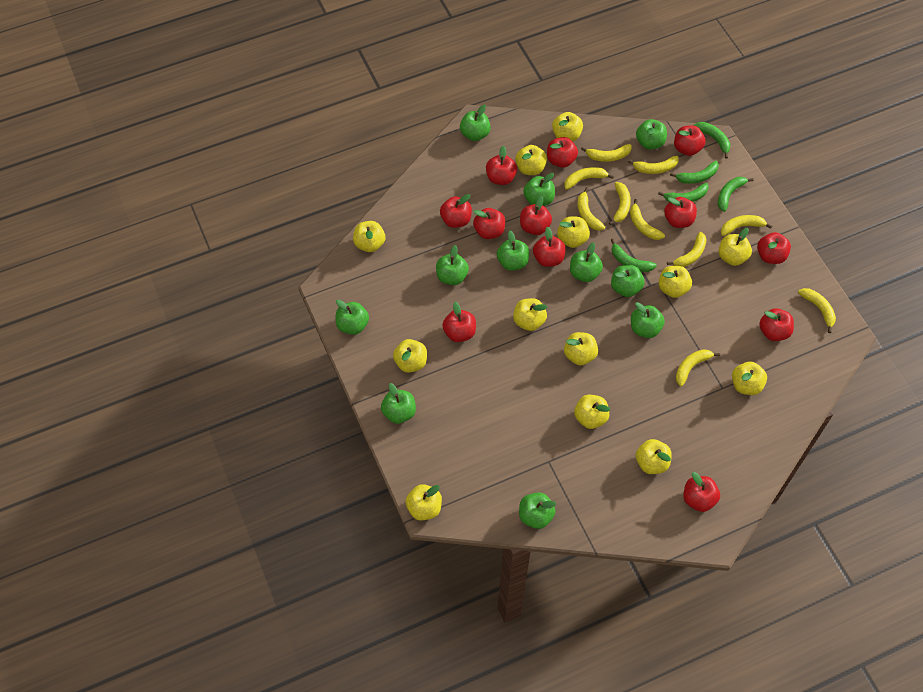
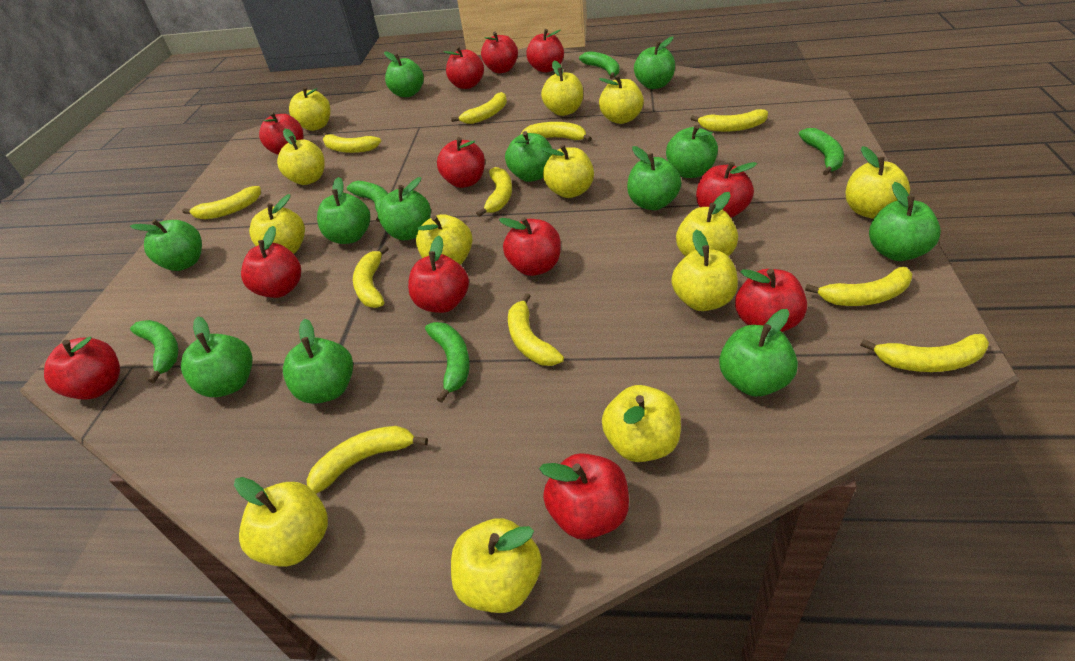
green apple: [336,300,369,335] [381,383,416,424] [436,245,469,285] [460,105,491,141] [497,231,529,271] [519,492,556,529] [523,173,555,206] [570,242,603,282] [611,265,644,297] [631,302,665,338] [636,119,667,149] = 11 -> [130,219,202,271] [181,316,252,397] [283,318,353,404] [317,177,370,244] [378,177,431,240] [384,52,424,97] [505,131,552,182] [627,146,681,210] [634,37,675,89] [666,125,718,178] [719,309,798,396] [869,182,941,261] = 12
yellow banana: [564,167,614,190] [578,187,605,231] [581,144,632,162] [609,182,631,225] [628,156,679,174] [630,199,665,240] [667,232,707,267] [676,349,720,386] [721,215,772,236] [798,288,836,333] = 10 -> [182,186,261,219] [307,426,428,494] [323,133,381,153] [353,246,389,308] [451,92,507,124] [476,167,512,217] [508,293,564,366] [520,122,592,142] [690,109,768,132] [805,267,913,306] [860,334,989,372] = 11

